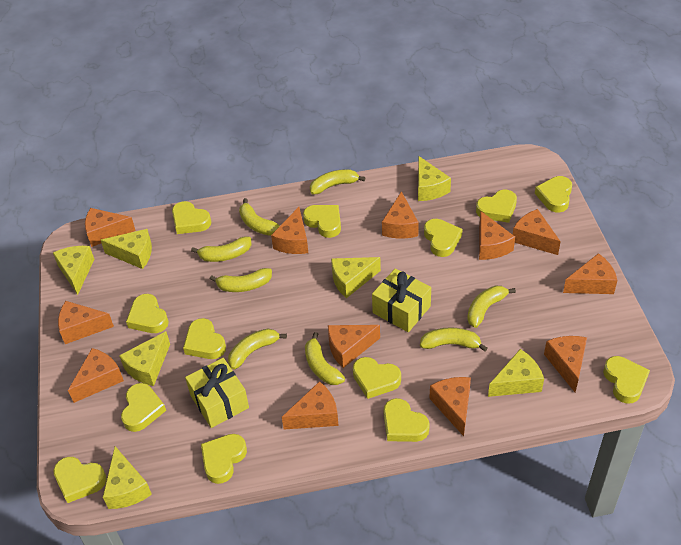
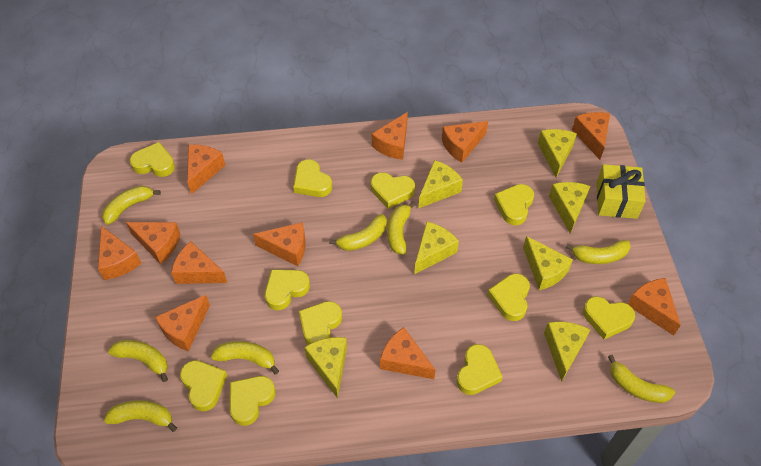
orange cheese: [58,301,114,344] [68,348,124,403] [85,208,136,247] [271,207,308,254] [282,381,339,429] [328,325,380,368] [382,191,419,239] [429,377,471,436] [479,211,515,260] [513,209,561,255] [544,336,587,392] [563,253,618,294] = 12 -> [98,226,142,280] [126,222,181,264] [155,295,210,351] [171,241,227,284] [187,145,225,194] [253,222,306,266] [372,112,408,160] [380,327,436,379] [442,121,488,163] [572,112,610,160] [628,278,681,336] = 11
yellow gift: [185,358,249,428] [372,269,431,332] = 2 -> [596,164,646,219] = 1
yellow heart: [53,457,107,503] [121,383,166,432] [126,294,169,333] [172,201,211,234] [183,318,226,359] [201,434,247,484] [303,205,341,238] [353,357,401,399] [384,398,430,442] [424,219,463,257] [476,189,517,223] [535,176,572,213] [603,356,650,404] = 13 -> [129,142,175,177] [180,360,227,411] [230,376,276,426] [265,269,310,310] [293,159,332,197] [299,301,342,345] [371,172,415,209] [456,344,503,395] [487,274,530,321] [494,184,534,225] [583,296,635,339] = 11

